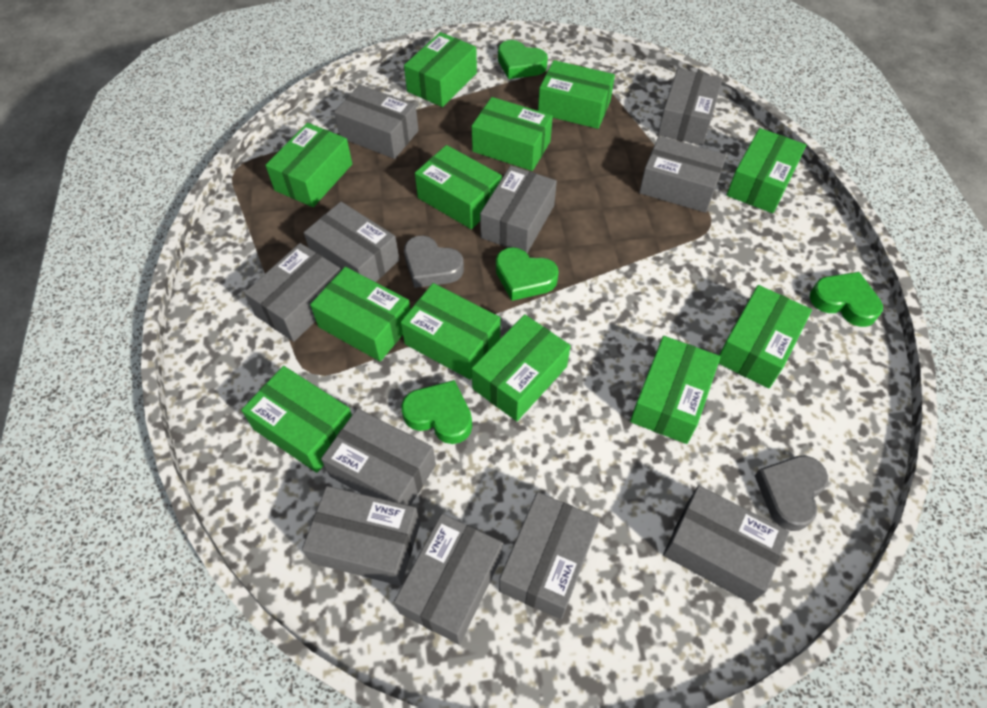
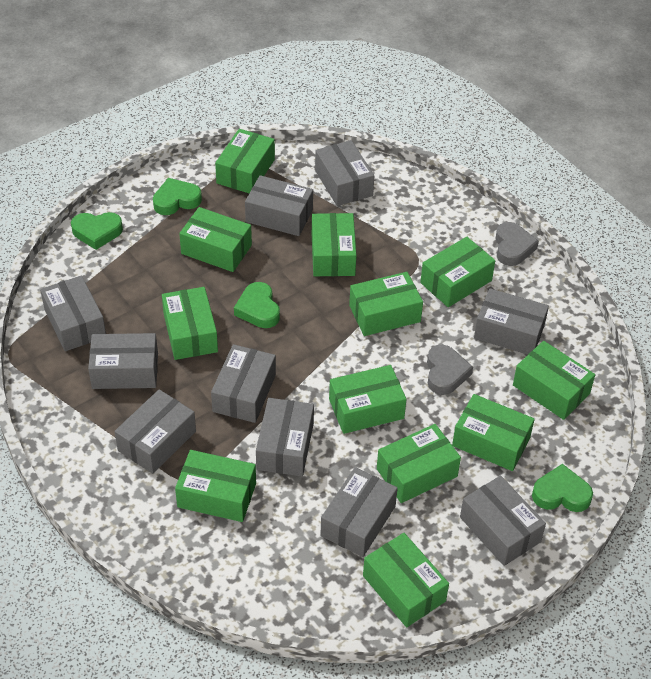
grey box: [244,243,341,342] [302,486,420,586] [304,202,399,282] [321,408,436,506] [334,85,419,159] [394,514,503,644] [480,165,557,253] [499,492,600,620] [639,136,727,213] [658,68,723,145] [663,485,789,603] = 11 -> [40,276,106,351] [88,333,158,389] [115,389,196,474] [211,344,276,423] [245,175,313,236] [256,398,314,476] [315,140,374,206] [320,467,398,557] [460,476,546,566] [474,288,549,355] = 10

